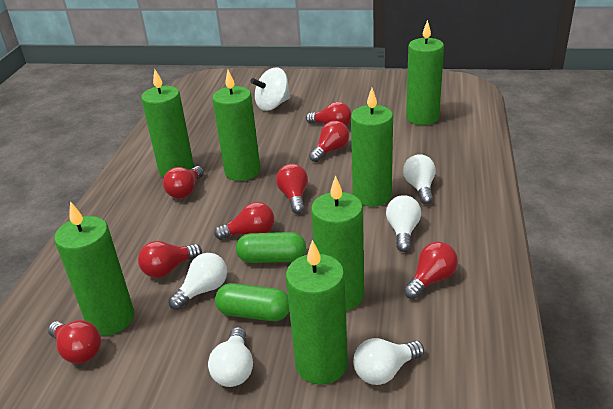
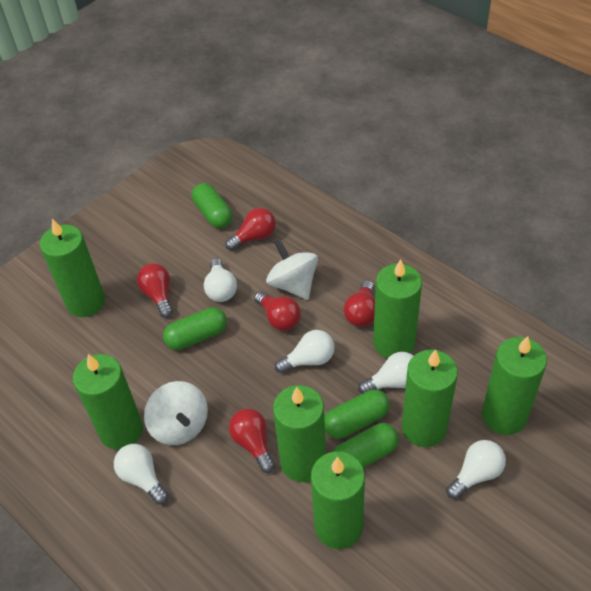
green capsule: [215,283,289,321] [236,232,306,263] = 2 -> [163,307,227,350] [192,183,233,228] [324,389,390,439] [332,423,399,468] = 4
red light bulb: [48,320,101,364] [138,241,202,278] [163,166,204,198] [214,202,274,240] [276,164,308,213] [306,102,352,126] [309,121,349,162] [404,242,458,299] = 8 -> [137,263,173,318] [225,208,276,250] [229,408,275,473] [254,291,301,331] [344,280,375,327] = 5
white spinning top: [251,68,290,111] = 1 -> [144,381,208,445] [266,240,318,300] = 2

